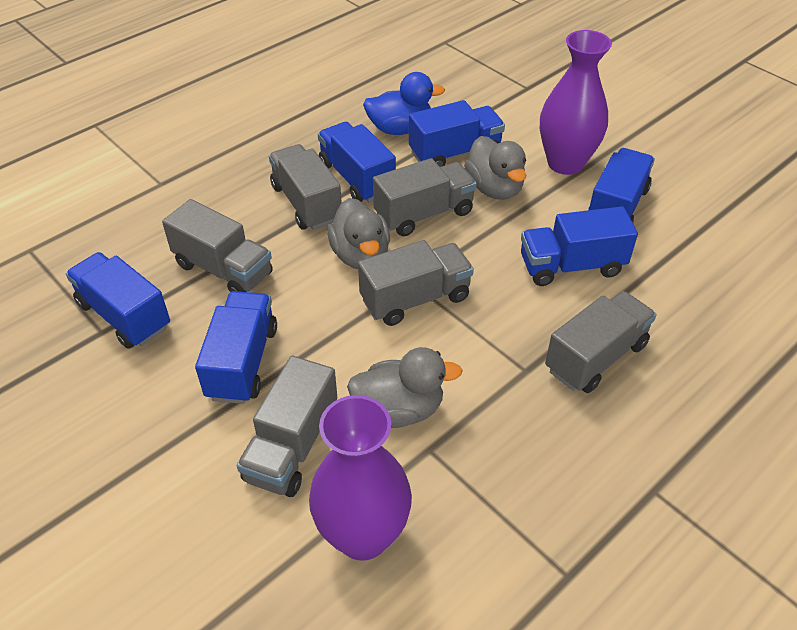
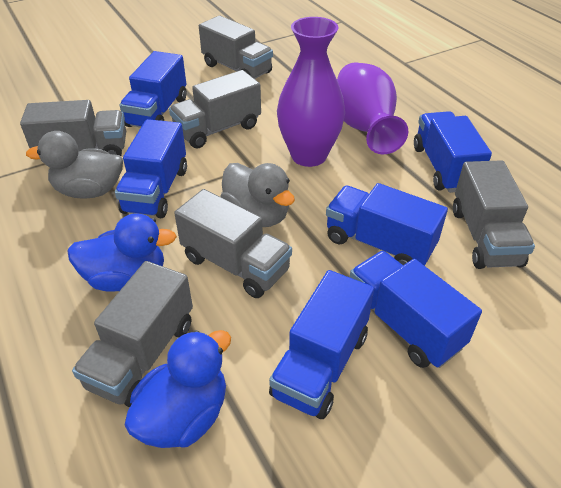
blue duck: [363,72,445,135] = 1 -> [67,213,177,292] [124,330,231,448] = 2
grey duck: [327,198,390,269] [347,347,463,428] [464,136,526,200] = 3 -> [26,131,123,199] [220,163,295,227] = 2

